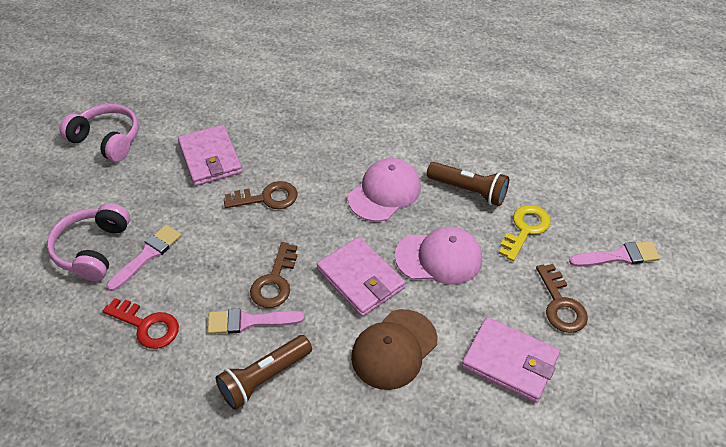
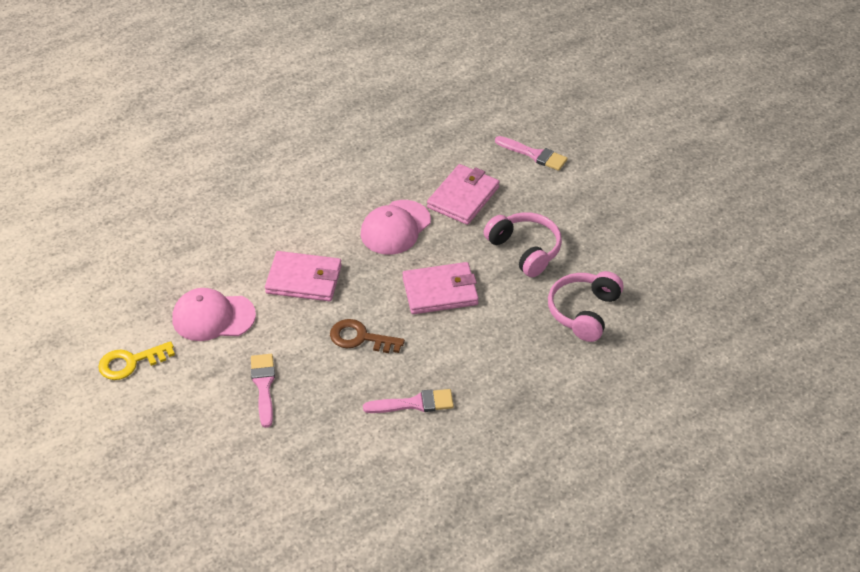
brown cap: [351,309,438,390] = 1 -> none = 0
brown flashlight: [216,335,312,410] [427,162,509,206] = 2 -> none = 0
brown key: [224,181,297,209] [250,242,297,308] [536,264,588,333] = 3 -> [330,319,405,353] = 1
red key: [103,298,179,349] = 1 -> none = 0

